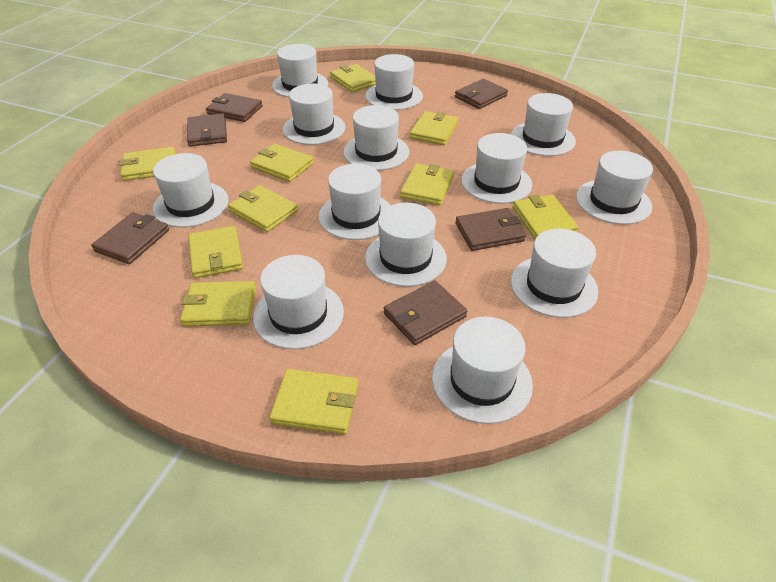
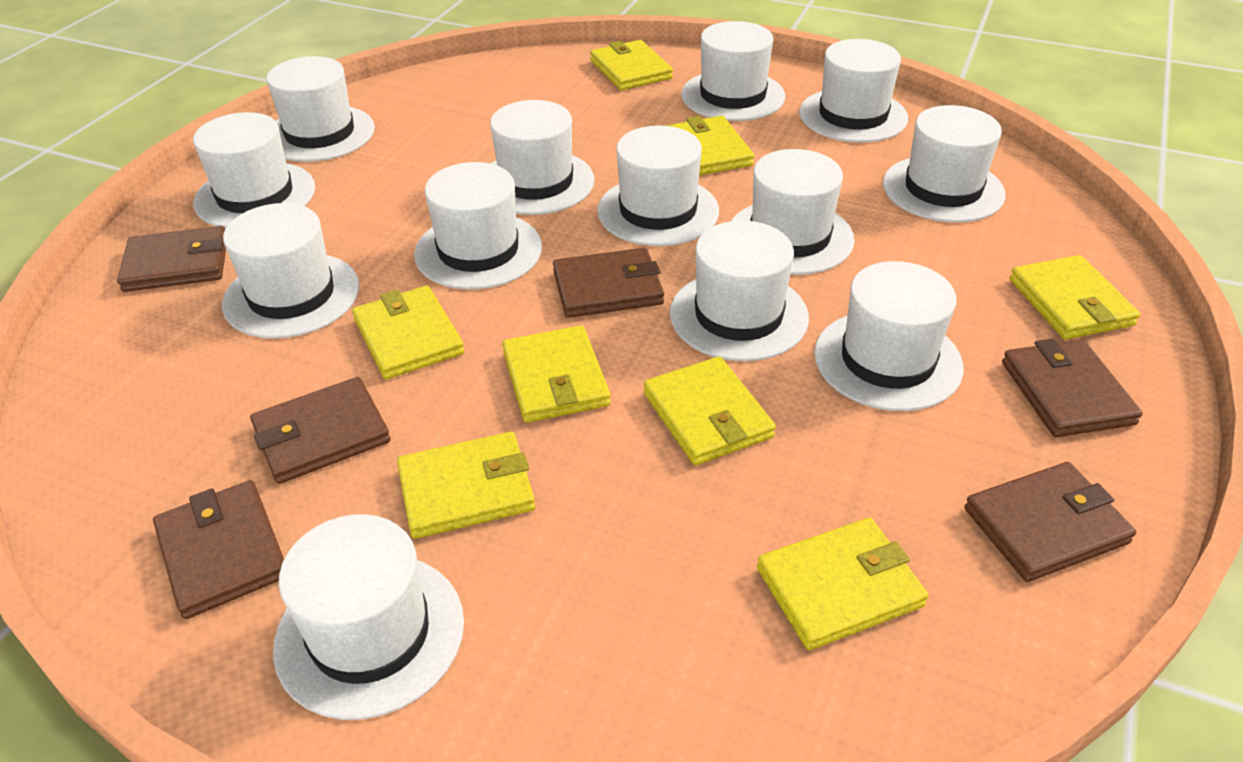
yellow wallet: [119,147,176,181] [180,281,256,327] [188,226,243,278] [228,185,298,232] [250,144,314,182] [269,369,358,434] [330,64,376,92] [400,163,454,206] [410,111,459,145] [513,195,579,239] = 10 -> [352,286,464,379] [397,432,535,539] [502,325,611,423] [590,40,673,90] [644,356,776,465] [666,116,754,175] [757,518,928,650] [1010,255,1140,340] = 8

